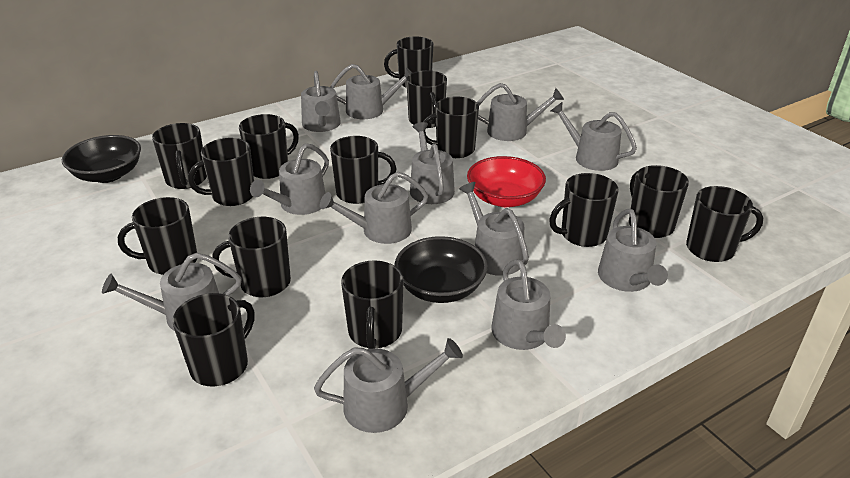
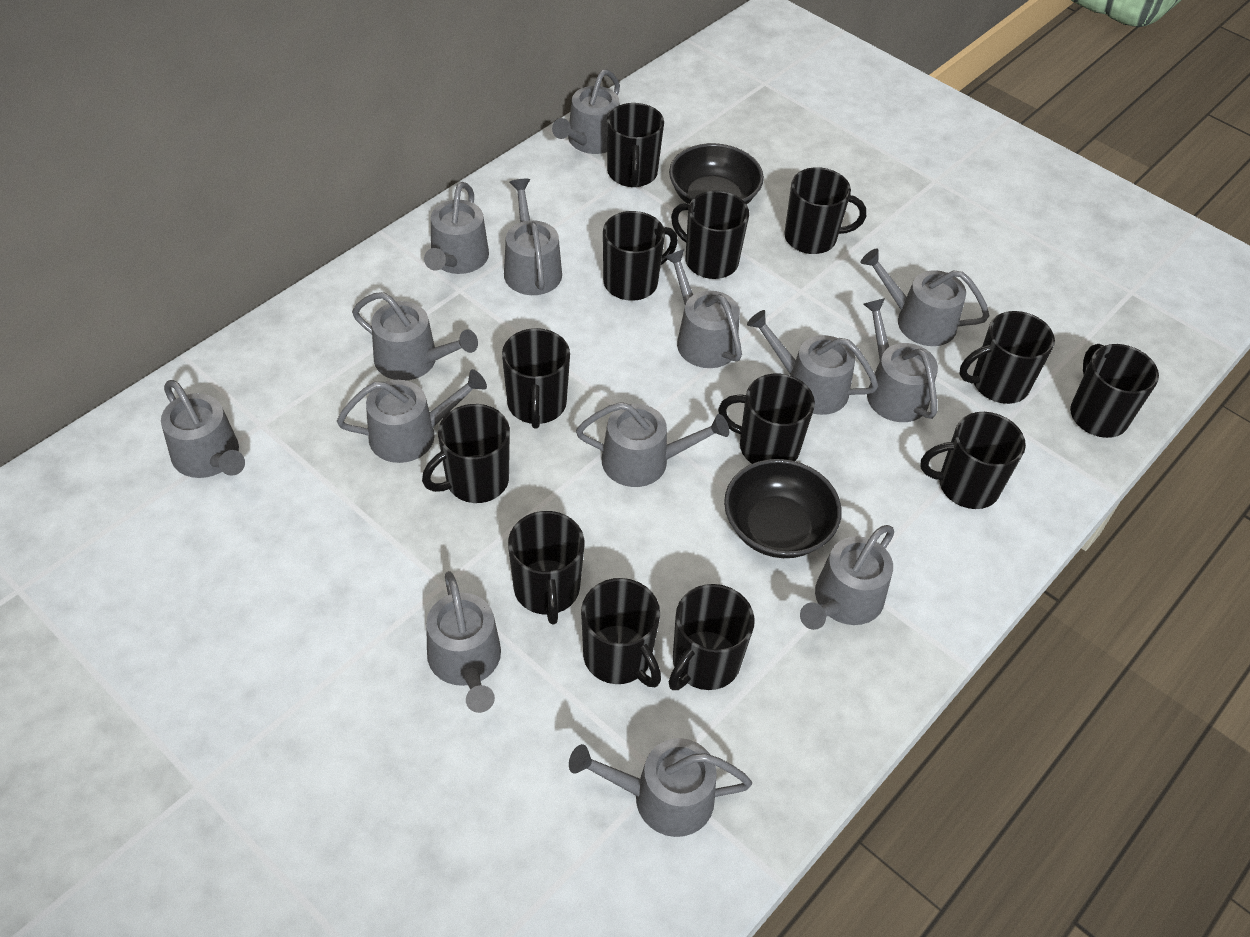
black mug: [118,197,197,275] [152,123,207,189] [172,293,255,387] [188,138,254,206] [212,217,291,297] [239,114,299,179] [330,136,396,204] [341,260,404,349] [384,36,434,88] [406,70,447,128] [423,96,479,158] [549,173,619,247] [629,165,689,238] [686,186,764,262] = 14 -> [422,404,510,503] [502,328,570,429] [508,511,584,625] [581,578,661,687] [603,211,678,301] [607,103,664,187] [669,584,755,690] [671,191,749,279] [718,374,815,464] [784,167,866,254] [920,412,1026,509] [959,311,1055,404] [1070,344,1159,438] = 13
grey watering can: [102,253,241,331] [250,143,329,215] [301,71,341,132] [314,338,463,433] [320,172,429,244] [331,64,412,119] [410,122,455,204] [459,182,529,276] [477,83,564,141] [492,259,566,350] [551,102,637,171] [598,209,668,292] = 12 -> [161,380,245,478] [337,369,487,463] [352,292,478,380] [424,182,489,274] [426,571,501,713] [504,179,562,295] [552,70,620,154] [569,738,752,837] [576,402,729,487] [664,249,742,368] [747,310,878,415] [800,525,894,630] [861,248,990,346] [863,298,938,422] = 14
red bowl: [467,156,546,207] = 1 -> none = 0

